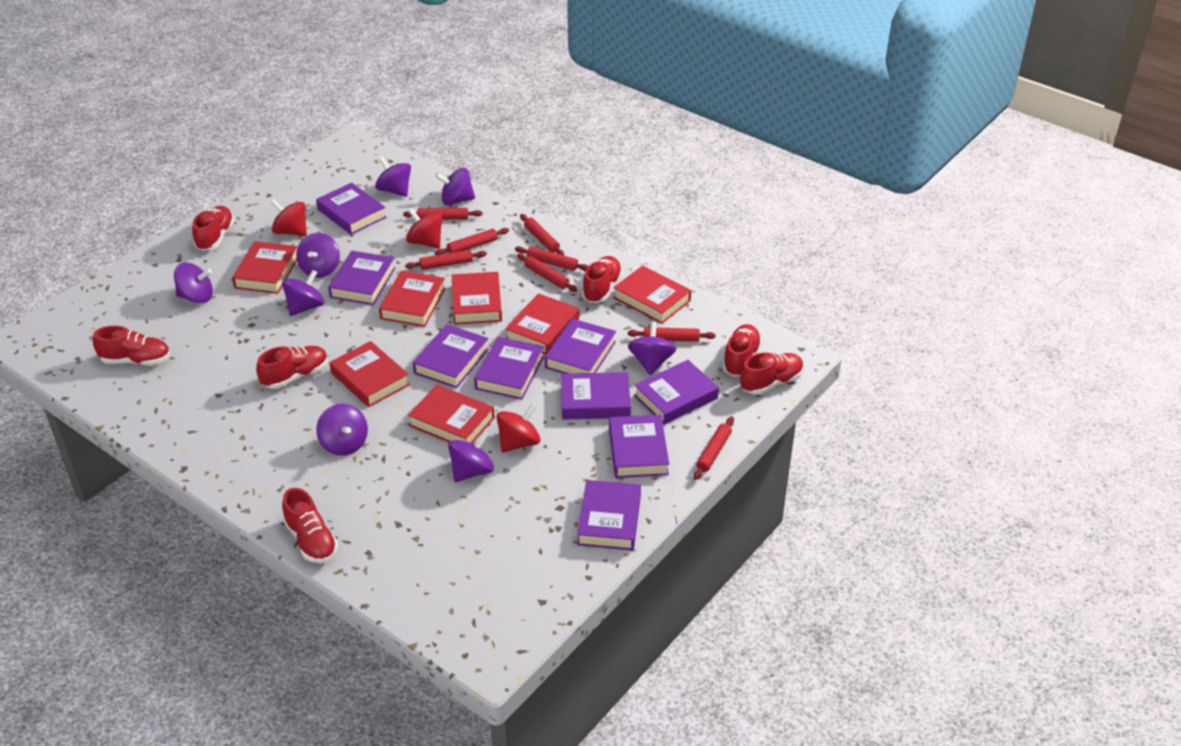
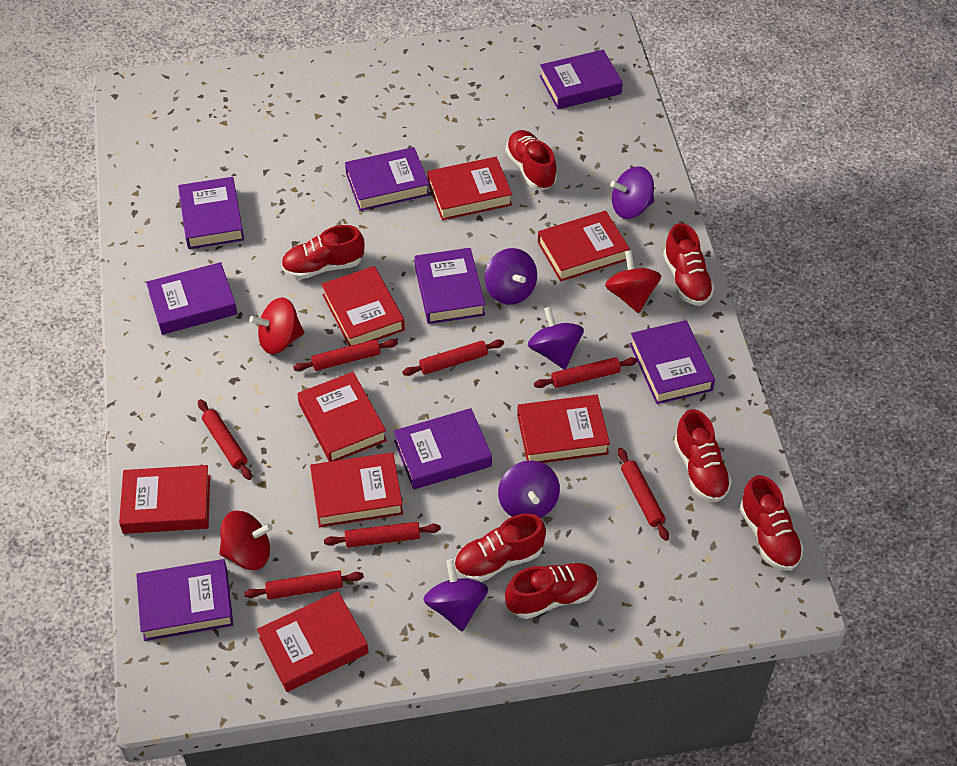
purple book: [316,183,386,235] [328,251,395,305] [413,324,489,388] [474,337,544,400] [545,318,616,374] [561,372,631,420] [577,480,641,551] [609,414,669,478] [634,360,719,425] = 9 -> [136,559,233,641] [146,262,237,335] [178,177,244,249] [345,147,430,211] [394,408,492,489] [414,248,485,324] [540,50,623,109] [630,320,715,404] = 8
purple spinning top: [174,263,213,303] [282,270,324,316] [296,233,340,278] [316,404,368,456] [375,157,411,197] [435,168,475,205] [448,431,494,482] [628,322,676,375] = 8 -> [423,559,488,631] [485,248,537,305] [498,461,560,518] [528,307,584,370] [610,166,654,219] = 5
red book: [232,241,297,294] [329,341,410,407] [379,271,446,327] [408,385,495,443] [452,272,502,325] [505,293,579,355] [613,266,691,324] = 7 -> [119,465,210,534] [257,591,369,692] [297,372,387,462] [310,452,403,527] [321,266,405,346] [427,157,512,220] [517,395,610,463] [538,211,630,282] = 8
red rolling pin: [403,208,482,220] [405,250,487,270] [435,228,509,255] [515,246,588,271] [517,253,577,292] [520,214,564,255] [628,327,716,342] [693,416,734,480] = 8 -> [198,399,252,480] [244,570,364,600] [293,339,398,371] [324,522,441,548] [402,339,504,376] [534,357,638,388] [618,448,669,541] = 7

